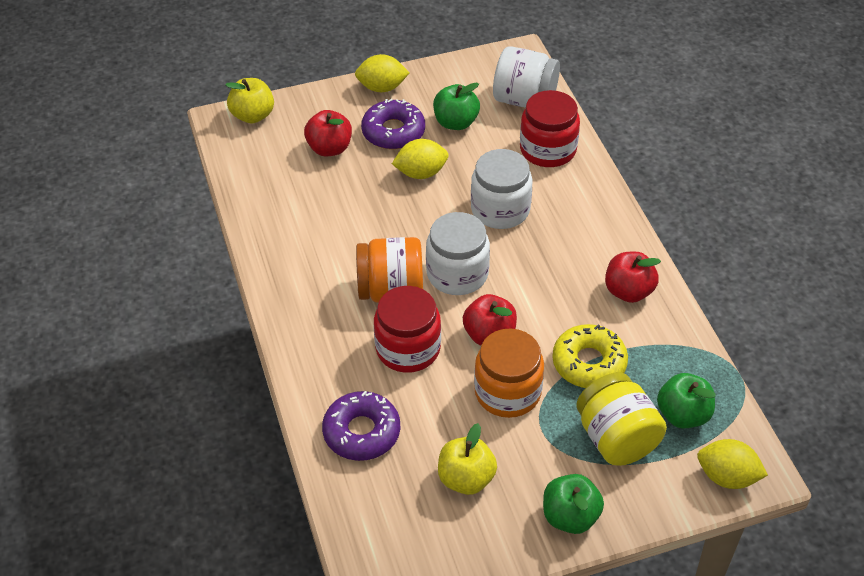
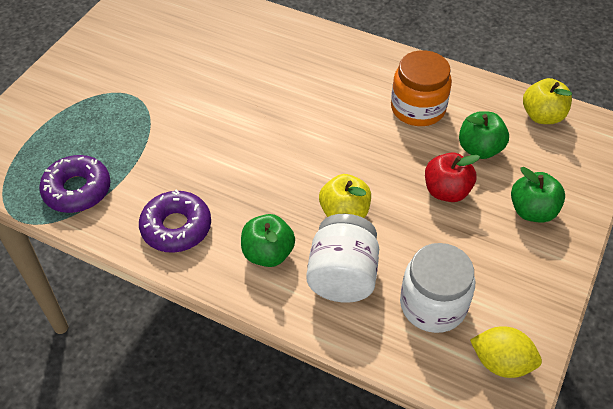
orange jar: [356,237,423,303] [474,329,544,418] = 2 -> [391,50,452,126] = 1
red apple: [304,110,352,156] [463,294,517,346] [605,252,661,303] = 3 -> [425,152,480,202] = 1
red jar: [374,286,441,373] [520,90,580,167] = 2 -> none = 0
white jar: [426,212,490,295] [471,149,532,229] [493,46,560,108] = 3 -> [306,214,379,303] [400,243,475,333] = 2
yellow donut: [552,324,628,388] = 1 -> none = 0
yellow jar: [576,372,667,466] = 1 -> none = 0
yellow lemon: [355,54,409,92] [392,139,449,179] [697,439,768,489] = 3 -> [470,326,542,378] = 1

